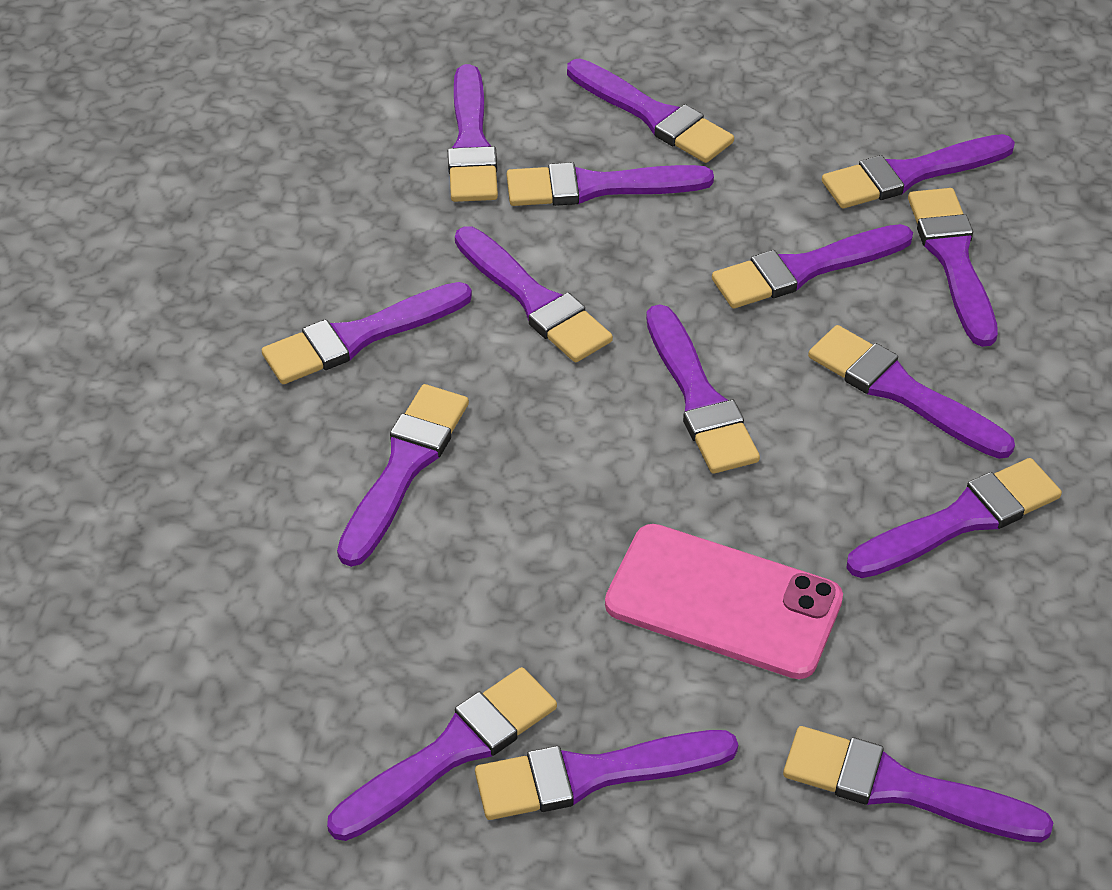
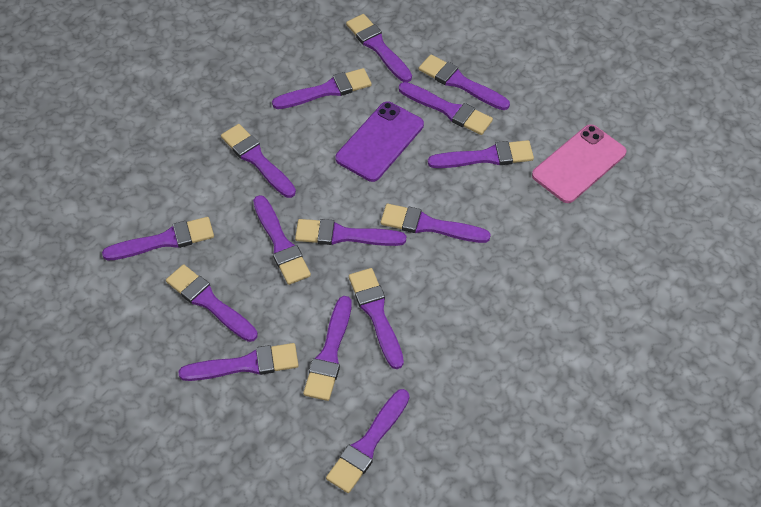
purple phone: none = 0 -> [335,102,424,182] = 1

